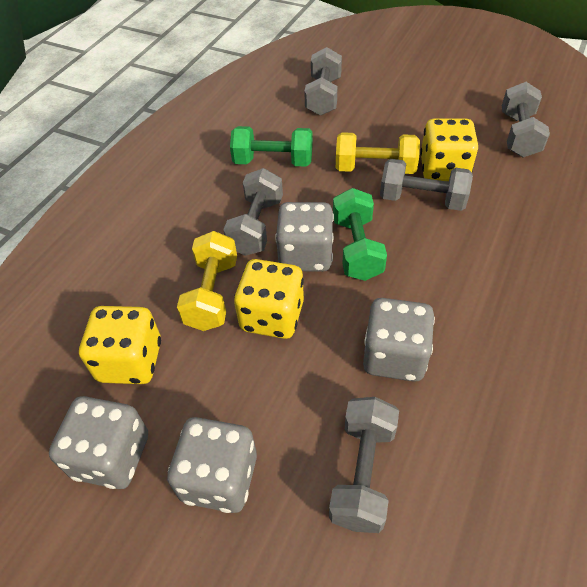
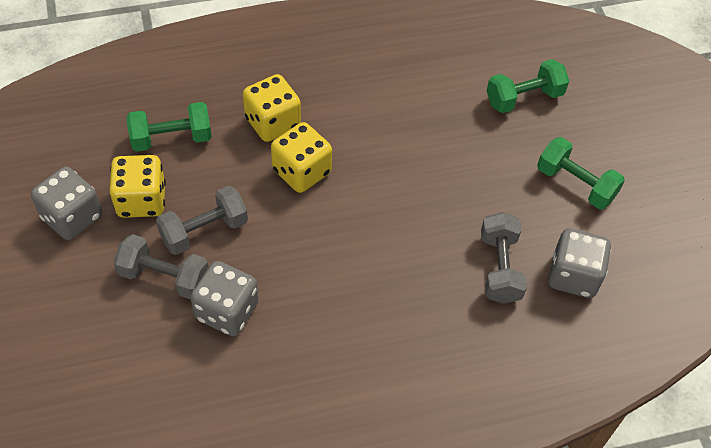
green dumbbell: [230,126,313,167] [333,188,387,281] = 2 -> [127,102,212,152] [487,59,569,113] [537,137,625,209] = 3
grey dice: [49,396,148,489] [167,417,257,513] [275,202,334,272] [363,298,435,382] = 4 -> [31,167,102,240] [191,261,259,336] [548,228,611,298] = 3
grey dumbbell: [223,168,283,256] [304,47,342,116] [329,397,399,533] [380,159,473,211] [502,82,550,157] = 5 -> [114,234,209,300] [156,186,248,255] [481,212,527,304] = 3
yellow dumbbell: [177,231,237,331] [336,132,420,174] = 2 -> none = 0

